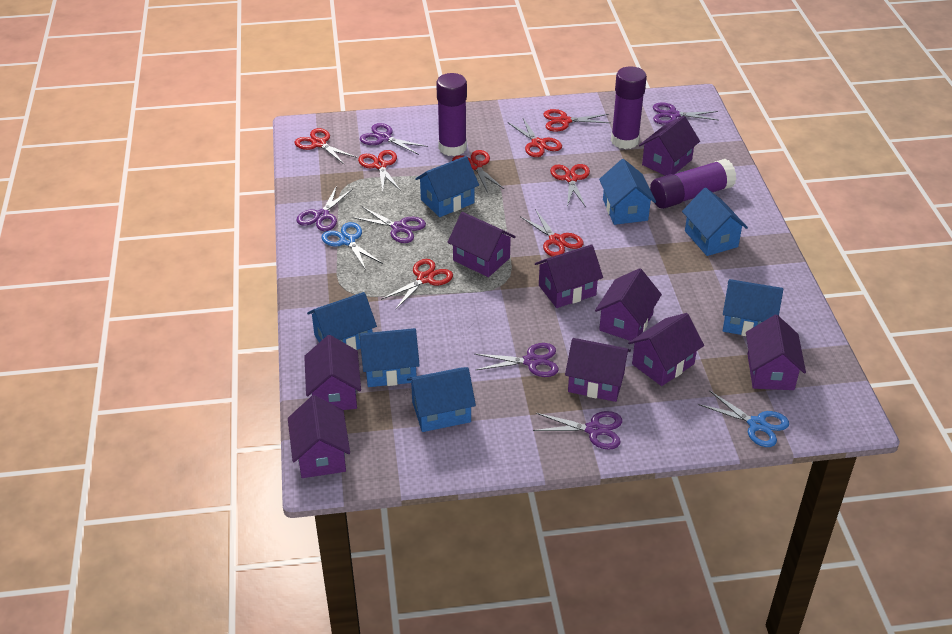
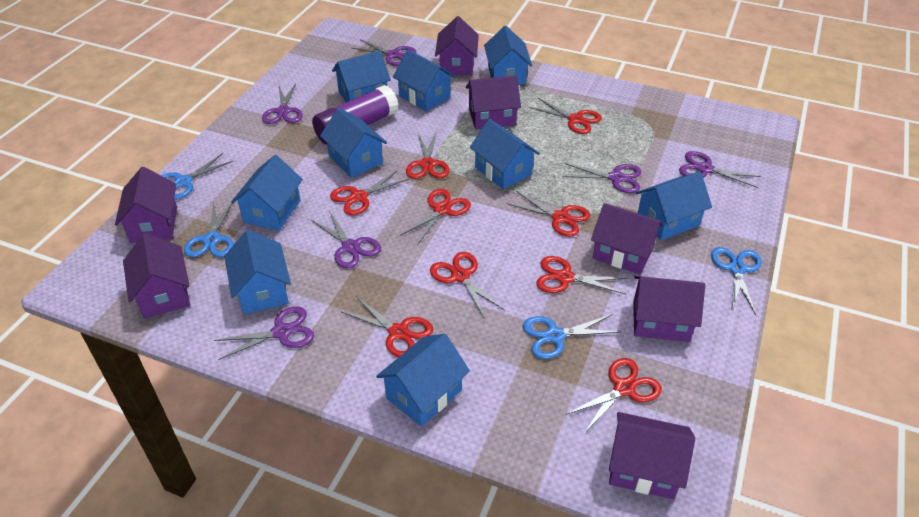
blue house: [307,292,377,350] [359,328,420,387] [407,367,476,432] [415,156,479,217] [599,159,656,225] [682,188,748,256] [723,279,783,336] = 7 -> [224,230,291,314] [231,155,303,231] [320,108,387,178] [332,51,391,102] [376,333,470,427] [393,50,455,111] [470,119,540,190] [484,26,532,85] [636,172,712,240] = 9
blue scissors: [321,222,383,270] [699,390,789,447] = 2 -> [161,153,233,200] [184,201,233,257] [523,315,620,359] [711,247,762,315] = 4
purple glue stick: [436,73,467,156] [611,66,647,149] [650,159,736,209] = 3 -> [312,85,399,145] = 1
purple house: [288,395,350,478] [304,335,361,410] [448,212,516,277] [535,245,603,308] [565,338,631,402] [595,268,662,341] [628,313,704,386] [639,116,700,176] [746,315,806,390] = 9 -> [115,167,177,243] [123,233,190,318] [435,16,479,75] [466,75,521,129] [591,203,663,275] [609,412,695,499] [633,276,705,342] = 7
red scissors: [295,128,358,165] [358,150,401,191] [381,259,453,309] [452,150,504,193] [508,118,562,157] [520,209,583,257] [543,109,610,132] [550,164,590,207] = 8 -> [330,170,410,215] [342,296,433,357] [400,189,471,245] [406,133,450,179] [430,252,504,317] [506,191,590,237] [529,98,602,134] [536,256,628,294] [565,358,662,434] = 9

